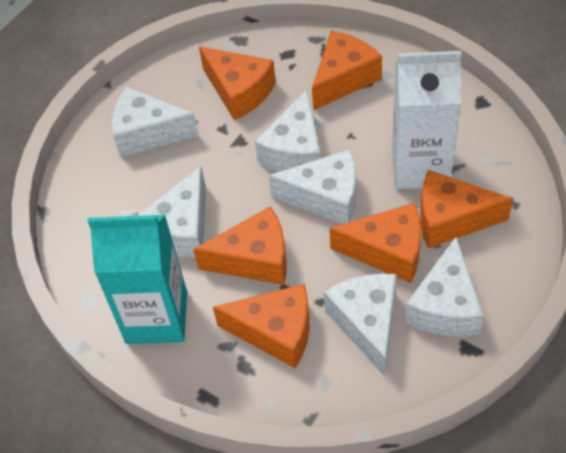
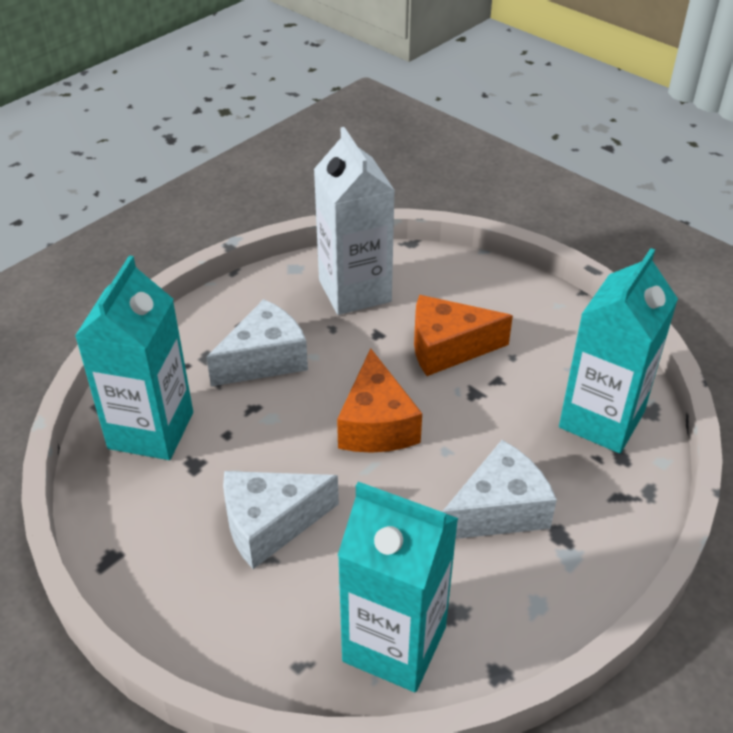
orange cheese: [193,206,287,285] [199,46,276,120] [213,284,309,369] [312,31,382,110] [329,203,421,283] [420,170,513,248] = 6 -> [337,348,422,453] [414,295,513,376] = 2
turquoise carton: [88,210,187,344] = 1 -> [75,256,193,460] [337,482,458,692] [559,248,678,453] = 3
white cheese: [112,86,199,157] [138,166,206,258] [255,90,321,172] [269,149,356,224] [324,274,396,376] [405,237,484,337] = 6 -> [206,299,308,386] [223,471,339,569] [442,440,557,539] = 3

